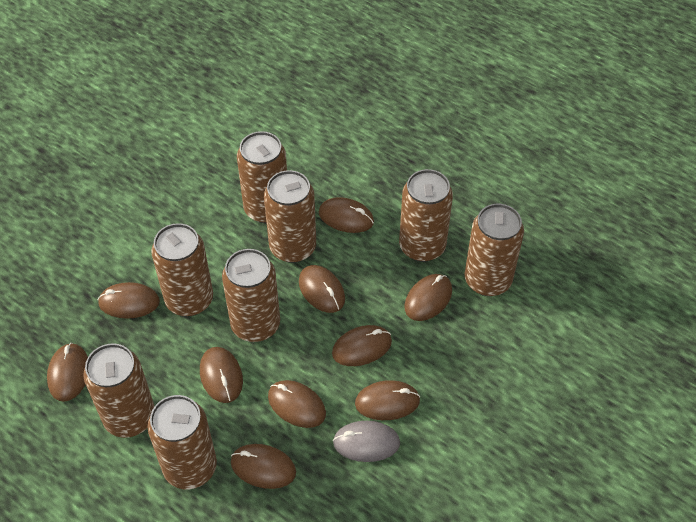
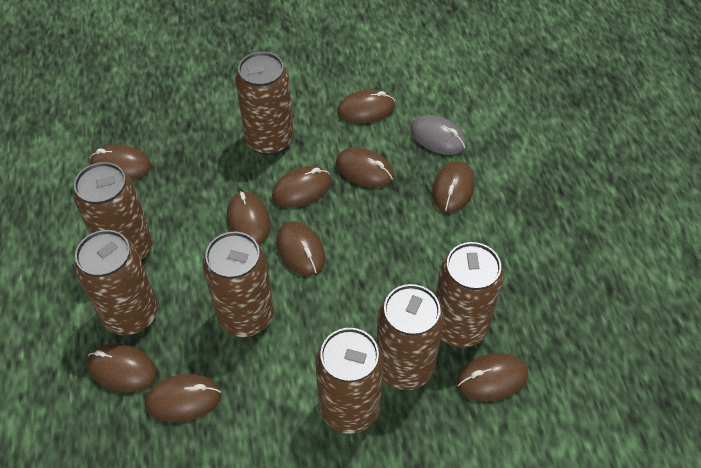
brown can: [83,343,155,438] [148,395,217,489] [151,223,213,316] [222,249,280,342] [237,131,287,223] [264,170,316,263] [399,169,453,262] [464,204,524,296] = 8 -> [73,162,153,260] [74,230,158,335] [203,232,274,337] [235,52,294,155] [316,328,384,434] [377,284,444,390] [436,242,504,348] = 7

